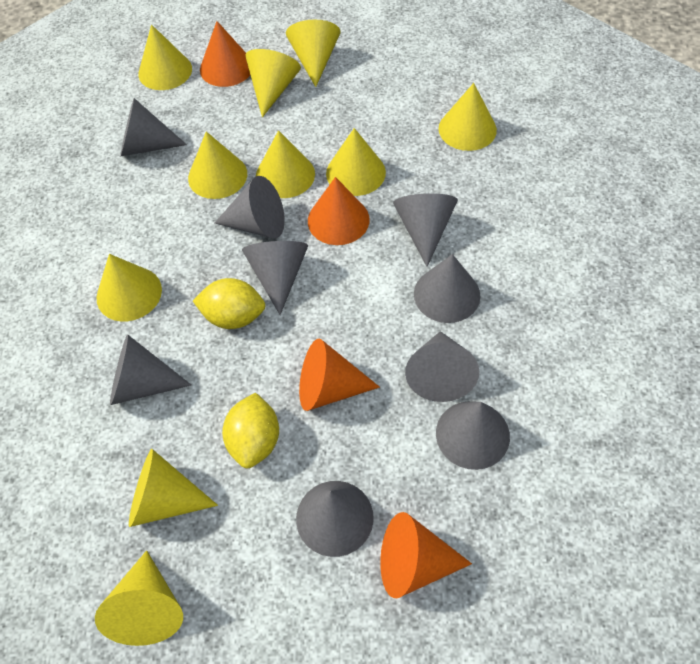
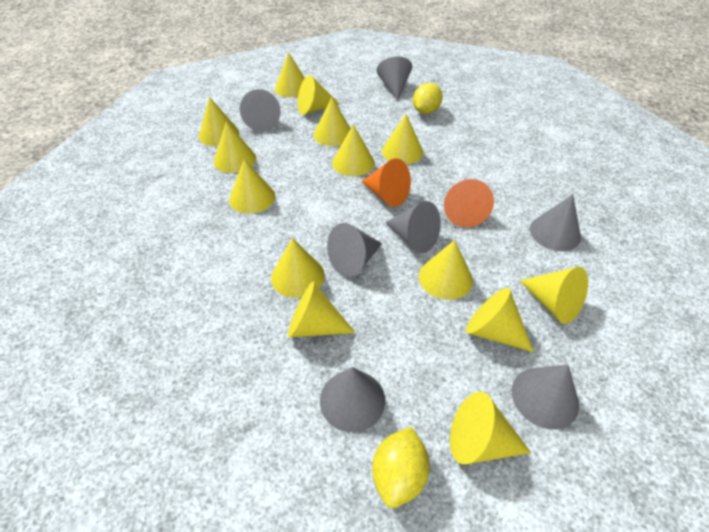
grey cone: [110,335,191,405] [120,98,187,157] [215,176,285,239] [242,241,308,315] [296,481,373,557] [393,193,458,267] [405,331,479,402] [414,254,480,323] [436,401,510,470] = 9 -> [240,89,281,131] [320,367,385,432] [327,223,382,277] [377,56,412,101] [386,201,441,253] [512,364,579,430] [530,194,581,251] = 7
orange cone: [200,21,250,87] [299,339,380,411] [308,177,370,245] [380,512,472,598] = 4 -> [361,158,411,207] [444,179,494,227] = 2
yellow cone: [95,550,183,646] [97,254,162,321] [129,449,218,527] [138,25,192,90] [188,132,247,199] [245,49,301,118] [256,130,315,198] [286,20,340,87] [326,128,386,196] [438,83,497,151] = 10 -> [199,97,239,146] [214,122,256,173] [229,159,275,214] [271,238,325,298] [275,52,305,97] [288,281,356,337] [298,75,340,115] [313,97,351,146] [332,125,375,176] [382,114,423,164] [419,240,473,300] [450,392,531,464] [466,288,534,352] [520,267,588,324] = 14

